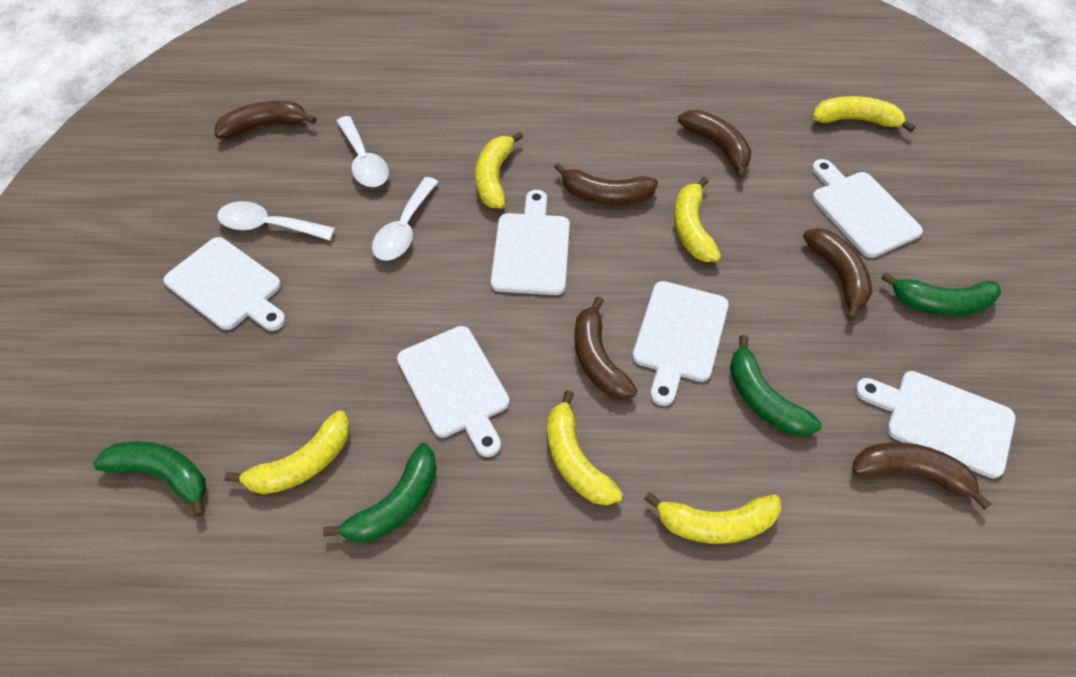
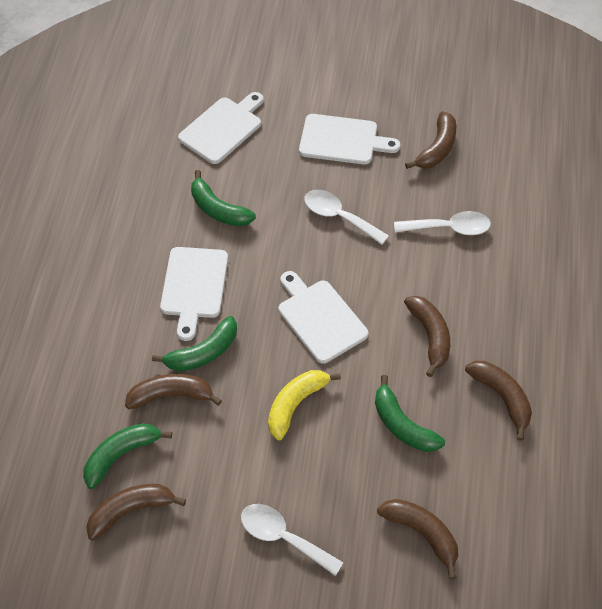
white cutting board: [163,237,286,331] [397,326,510,457] [491,190,570,295] [632,281,729,406] [812,159,923,258] [855,371,1016,478] = 6 -> [160,247,228,341] [178,92,264,164] [279,271,368,364] [299,114,400,165] = 4
yellow banana: [225,411,350,494] [475,131,523,209] [547,390,623,505] [644,492,781,544] [674,177,721,262] [813,96,915,132] = 6 -> [268,370,341,440] = 1

